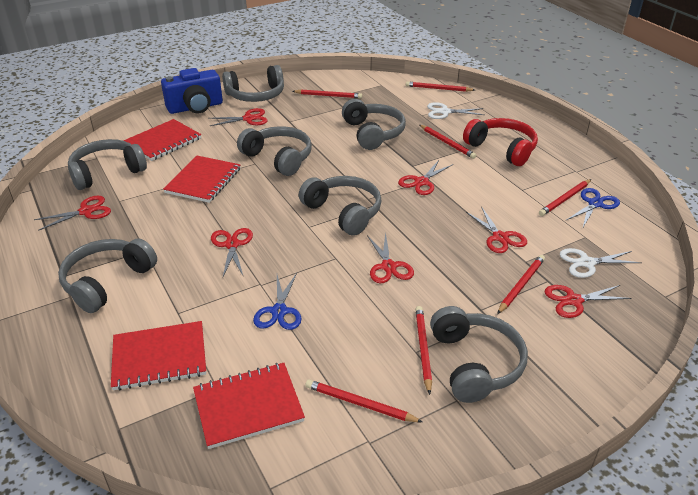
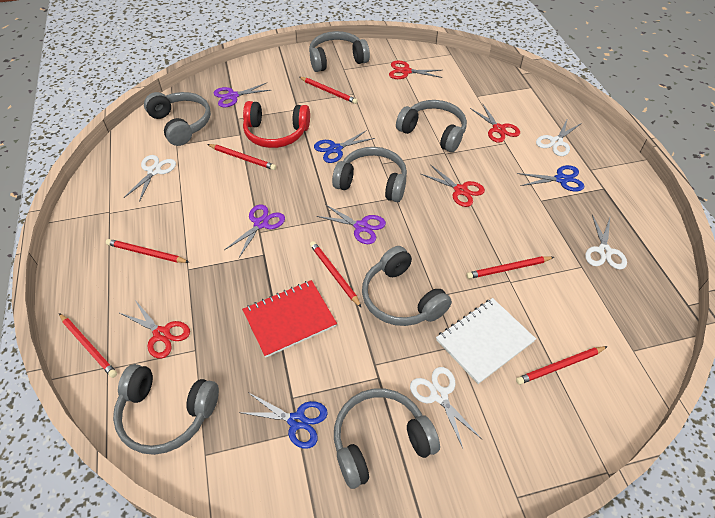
blue camera: [161,68,223,114] = 1 -> none = 0
blue scissors: [253,273,302,330] [565,188,620,229] = 2 -> [238,393,328,449] [314,130,375,163] [517,165,585,192] = 3
purple scissors: none = 0 -> [214,83,271,107] [224,204,285,258] [317,204,386,244] = 3
red notebook: [111,321,206,391] [123,119,202,161] [163,156,241,203] [193,363,305,449] = 4 -> [242,280,337,358] = 1
red scissors: [34,196,111,231] [209,108,267,126] [211,228,253,277] [367,232,414,283] [398,160,453,195] [466,206,527,253] [545,285,631,318] = 7 -> [120,300,190,359] [389,60,442,79] [421,164,485,207] [470,103,520,143] = 4
white notebook: none = 0 -> [436,298,536,384] = 1
white scissors: [427,102,484,119] [560,248,642,278] = 2 -> [124,155,176,202] [410,367,482,448] [536,118,582,156] [585,215,627,270] = 4

